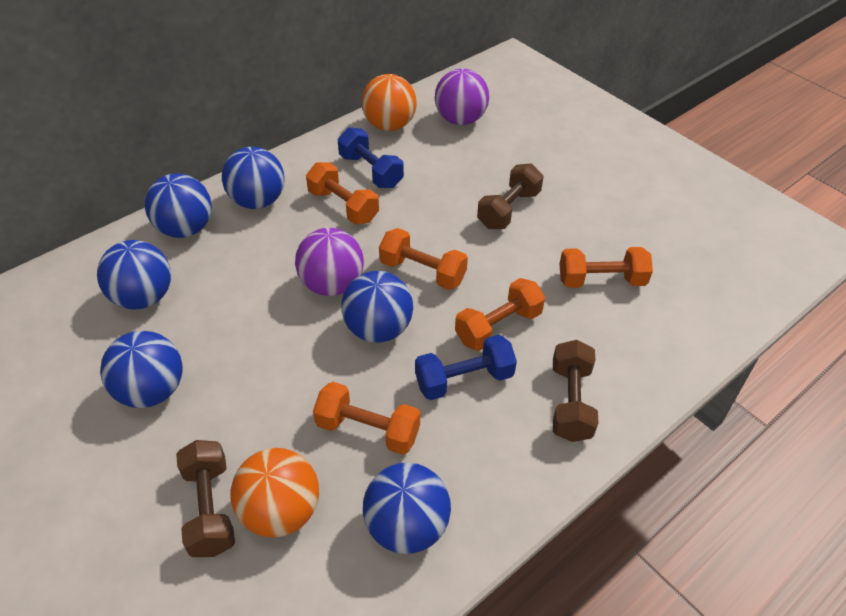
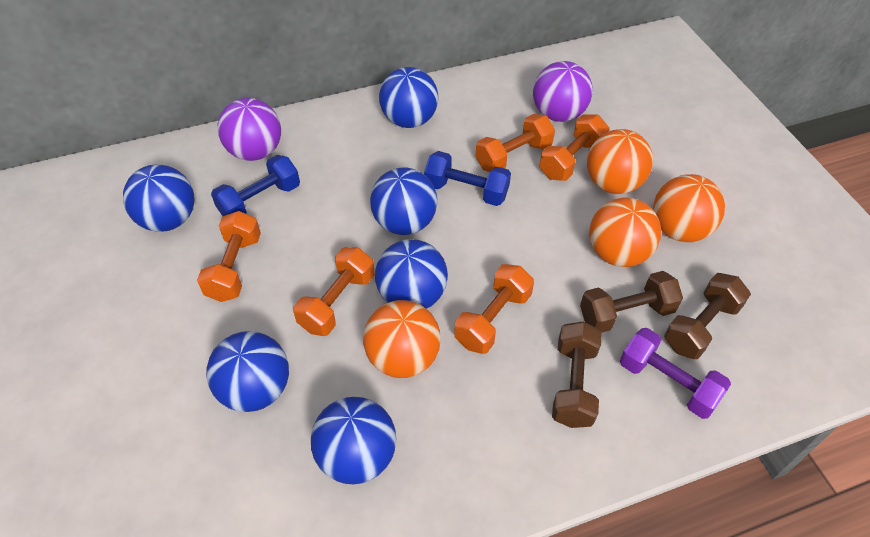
orange ball: [230,448,319,537] [362,74,417,131] = 2 -> [363,300,441,378] [587,129,653,194] [589,198,661,267] [653,174,725,242] = 4
purple dumbbell: none = 0 -> [620,328,731,419] = 1

